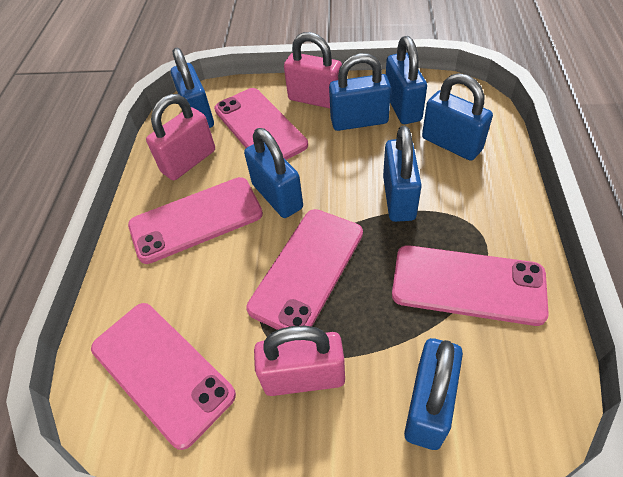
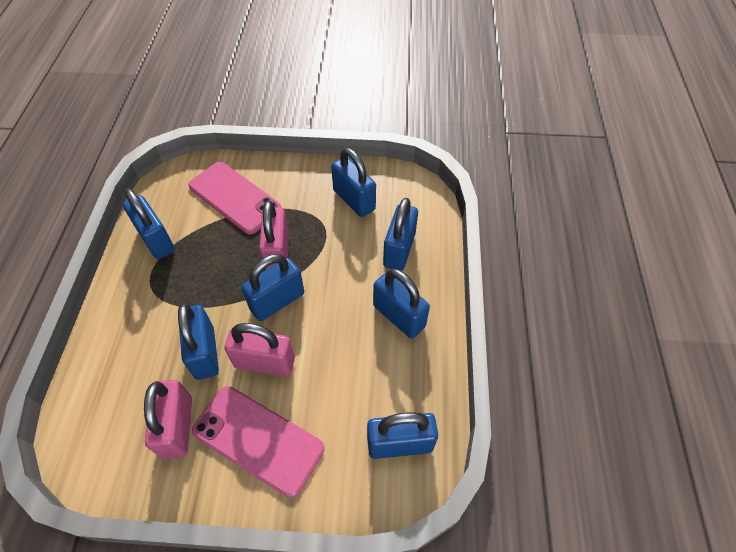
pink phone: [91,303,236,450] [128,177,263,264] [214,88,308,160] [246,209,363,330] [392,245,549,326] = 5 -> [188,162,281,234] [192,386,324,498] = 2

